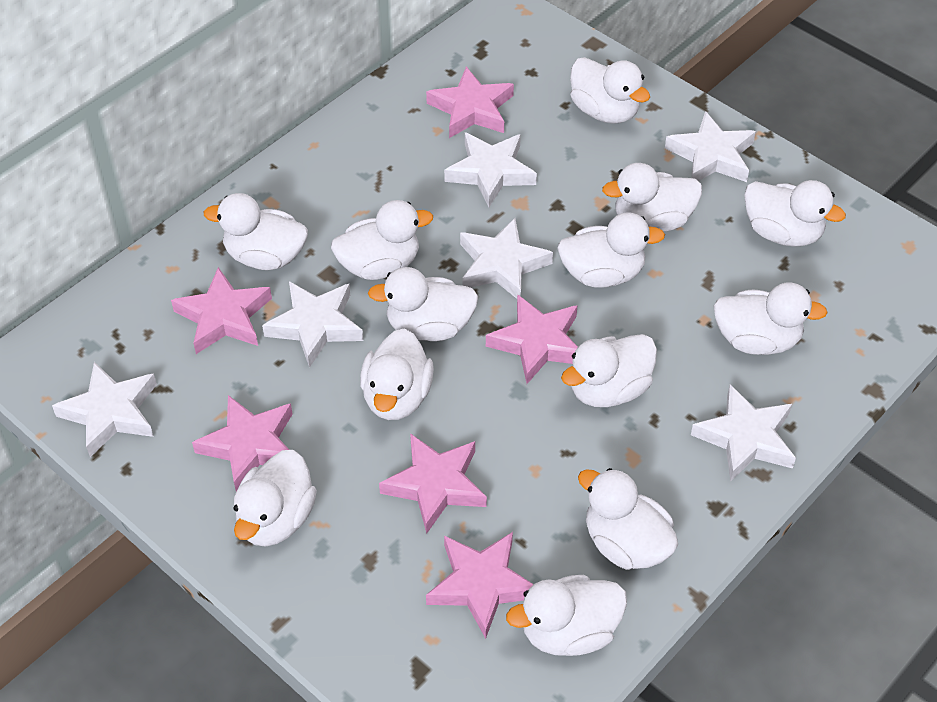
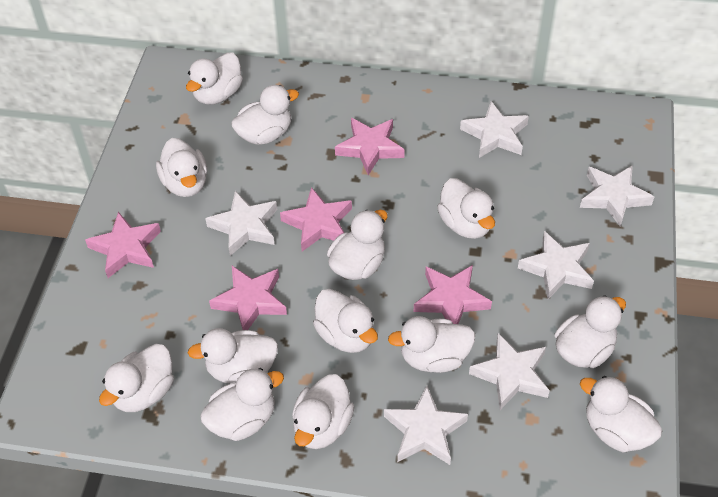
pink star: [171,267,272,354] [192,395,293,491] [379,433,487,533] [426,67,514,138] [426,532,534,639] [486,294,578,384] = 6 -> [85,212,161,278] [209,266,287,330] [280,187,352,251] [335,118,405,175] [414,265,492,324] = 5

